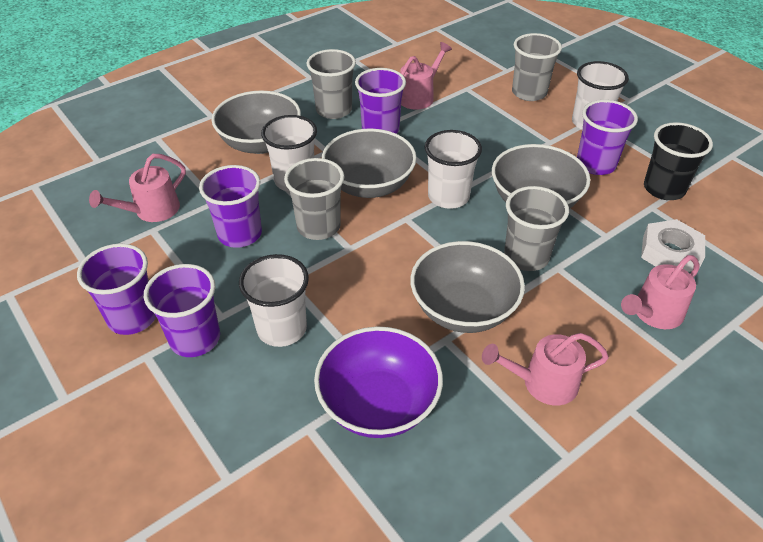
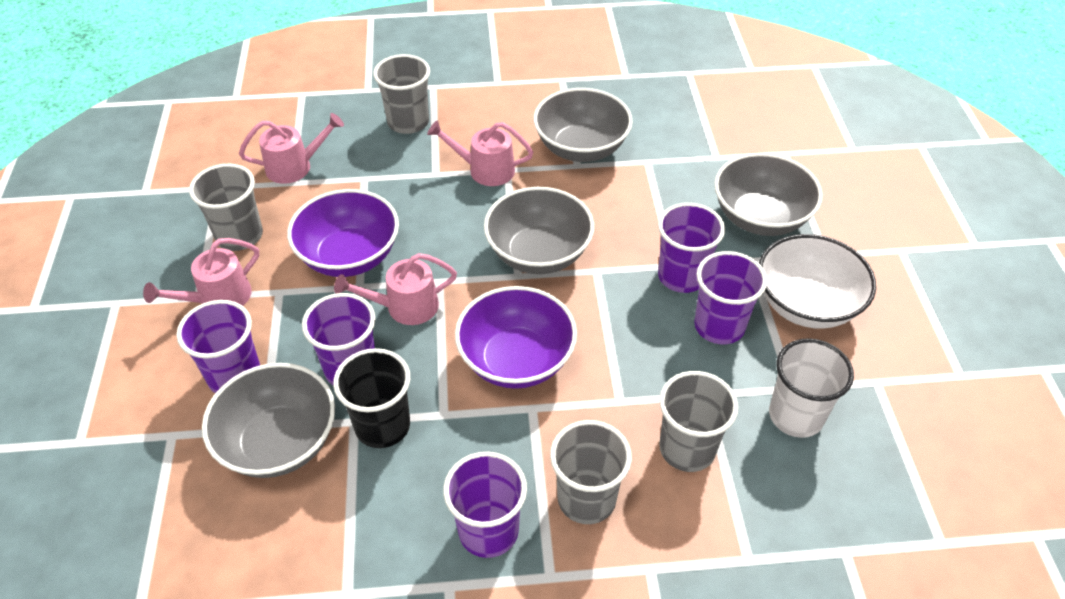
purple bowl: [314,327,443,438] = 1 -> [287,189,399,277] [455,286,577,389] = 2
white bowl: none = 0 -> [759,234,876,329] = 1
white cup: [239,254,309,347] [261,115,317,192] [425,130,482,209] [572,61,629,130] = 4 -> [769,338,854,438] = 1
white nut: [641,219,705,272] = 1 -> none = 0

